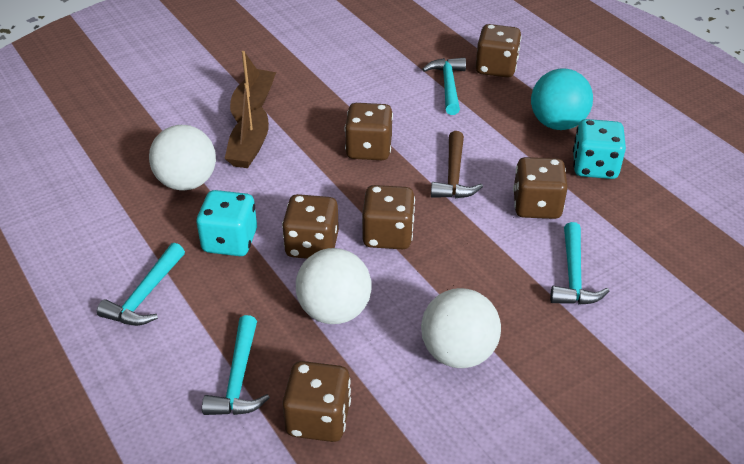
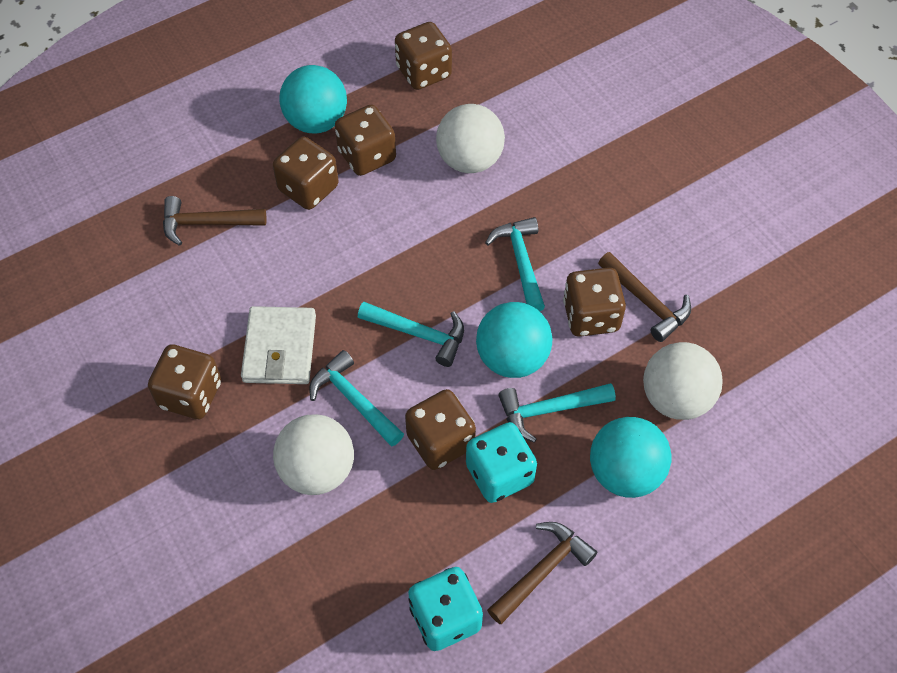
brown boat: [225,83,269,168] [230,51,276,123] = 2 -> none = 0
brown hammer: [431,131,483,198] = 1 -> [163,196,267,246] [487,522,597,624] [598,252,691,342] = 3
turquoise ball: [531,68,593,130] = 1 -> [279,65,347,133] [476,302,553,378] [590,417,671,498] = 3
white wallet: none = 0 -> [241,306,316,384] = 1

